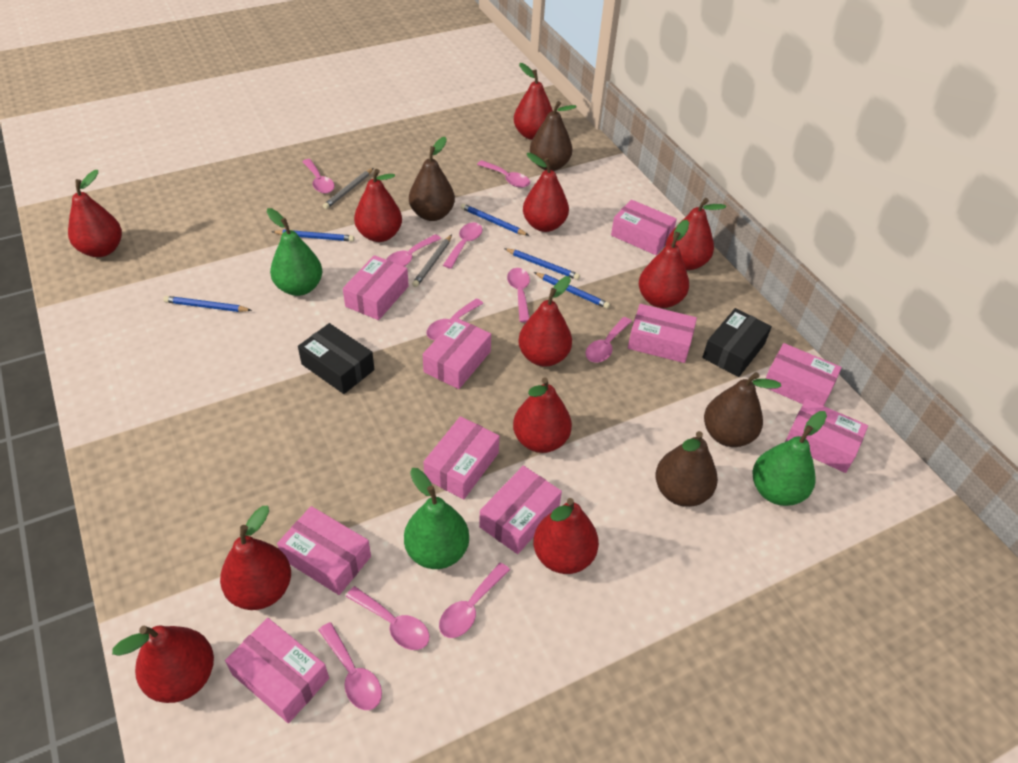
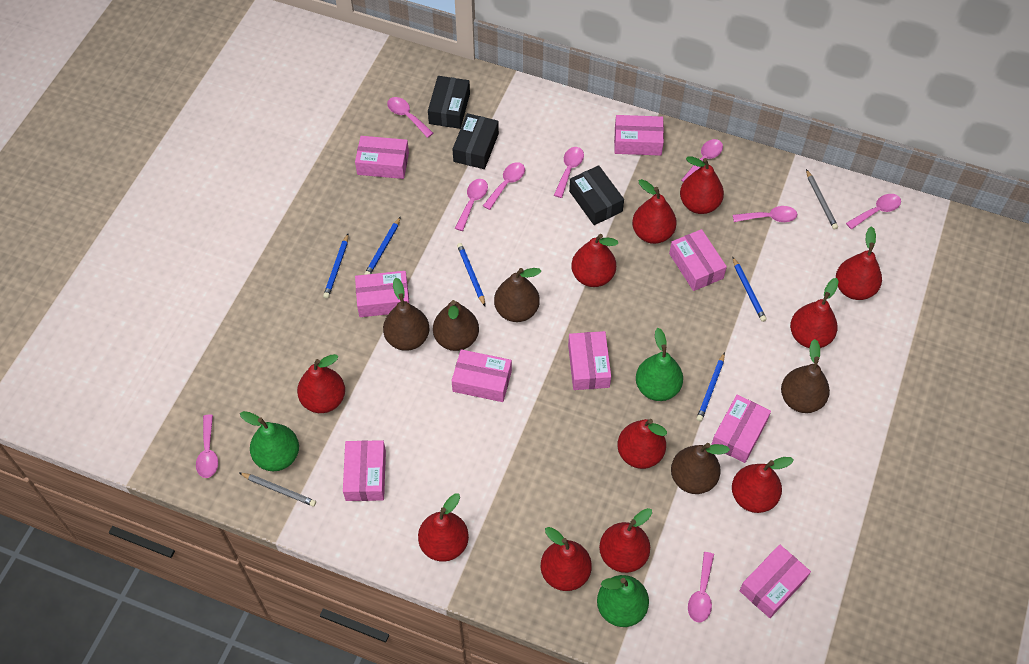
black box: [298,323,374,394] [702,308,772,377] = 2 -> [428,76,470,129] [453,113,499,169] [569,165,624,225] = 3
brown pear: [409,137,455,221] [530,101,577,171] [655,431,718,507] [704,372,781,447] = 4 -> [383,278,429,351] [433,300,479,351] [494,268,541,322] [671,443,730,494] [781,339,830,413] = 5
pink box: [225,618,329,723] [277,506,371,595] [343,255,409,320] [423,318,491,389] [423,416,500,499] [479,466,562,554] [611,200,677,255] [628,304,697,363] [765,343,842,406] [785,399,868,473] = 10 -> [343,440,386,501] [355,136,409,179] [355,271,409,317] [452,349,512,402] [568,331,611,390] [614,115,664,156] [669,229,727,291] [711,395,771,463] [739,545,811,618] = 9
pink spoon: [302,159,334,194] [319,622,382,710] [346,586,430,650] [386,234,441,267] [426,298,483,340] [439,562,510,638] [443,222,482,269] [477,160,530,188] [507,268,530,322] [585,317,632,363] = 10 -> [196,414,218,478] [387,97,433,138] [455,179,488,231] [483,162,525,210] [554,147,584,198] [681,139,723,182] [688,552,714,622] [733,206,797,222] [846,194,901,229] = 9

